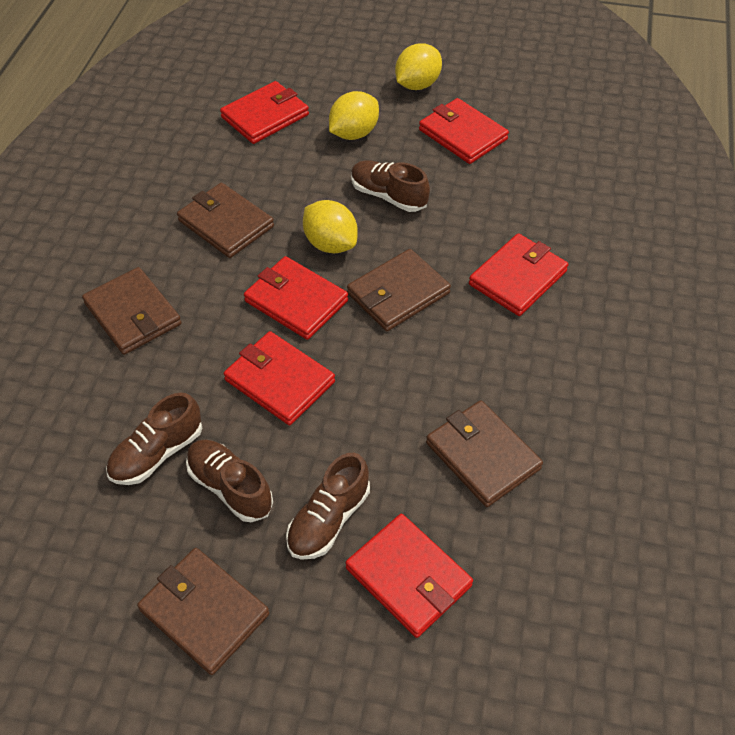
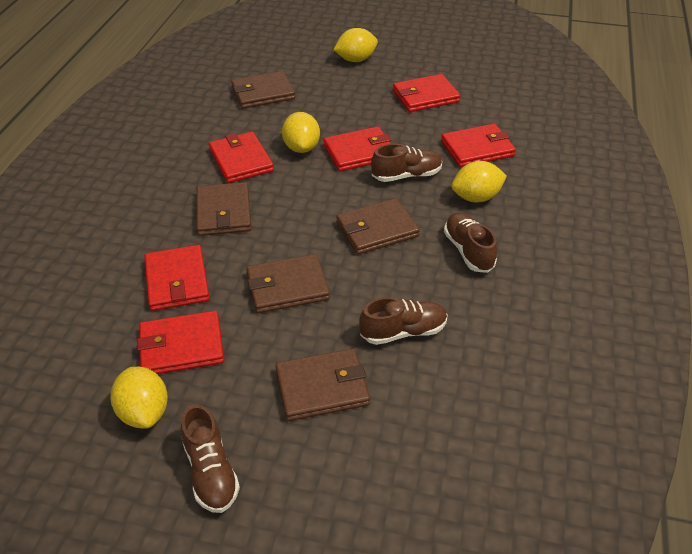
yellow lemon: [303,200,358,253] [329,91,379,140] [395,43,442,90] = 3 -> [111,367,168,429] [282,112,320,153] [333,28,378,62] [452,161,507,202] = 4

